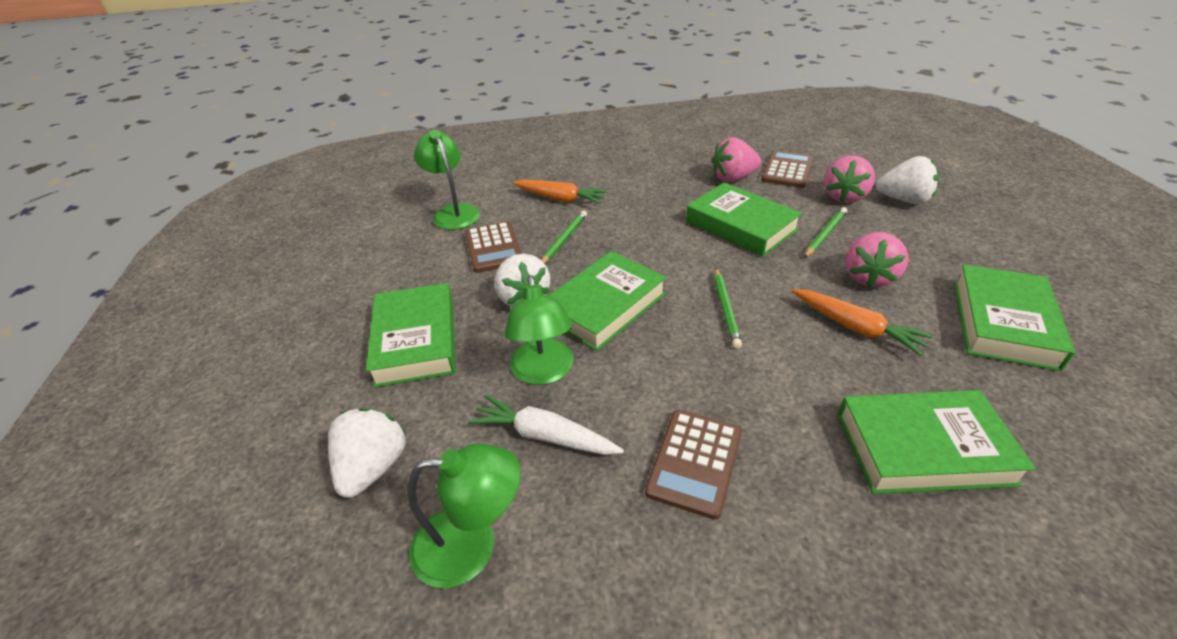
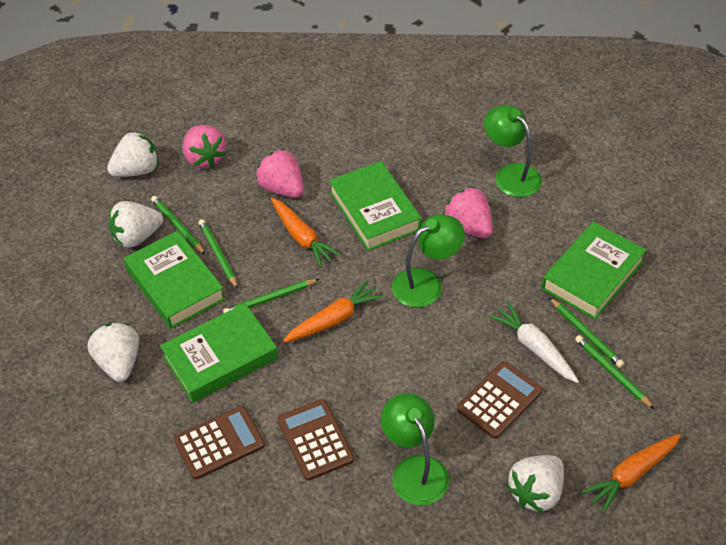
green book: [366,283,456,388] [548,251,667,351] [686,182,802,257] [837,390,1036,494] [954,264,1075,371] = 5 -> [124,230,225,329] [160,303,278,403] [329,161,422,251] [542,222,647,320] = 4
green pencil: [541,211,587,264] [714,268,742,348] [804,207,847,258] = 3 -> [151,196,205,255] [199,219,238,289] [223,279,319,313] [549,297,624,368] [575,335,654,409] = 5
orange carrot: [513,180,608,204] [791,289,933,356] = 2 -> [271,198,342,268] [283,280,384,343] [581,434,681,514] = 3
white strawberry: [328,408,406,498] [495,254,550,307] [876,156,939,204] = 3 -> [88,323,139,382] [107,131,159,177] [109,201,163,248] [507,455,564,513] = 4

